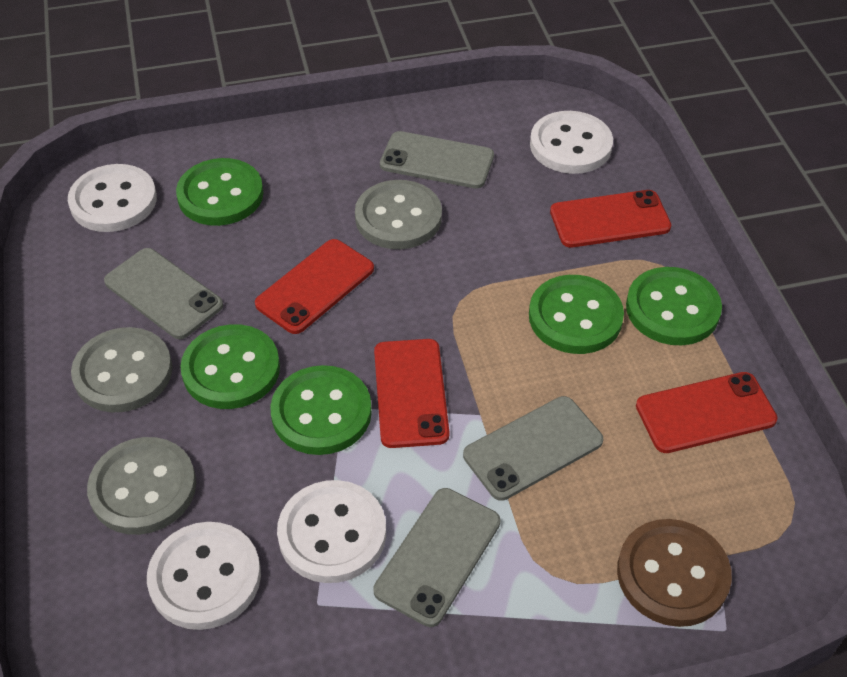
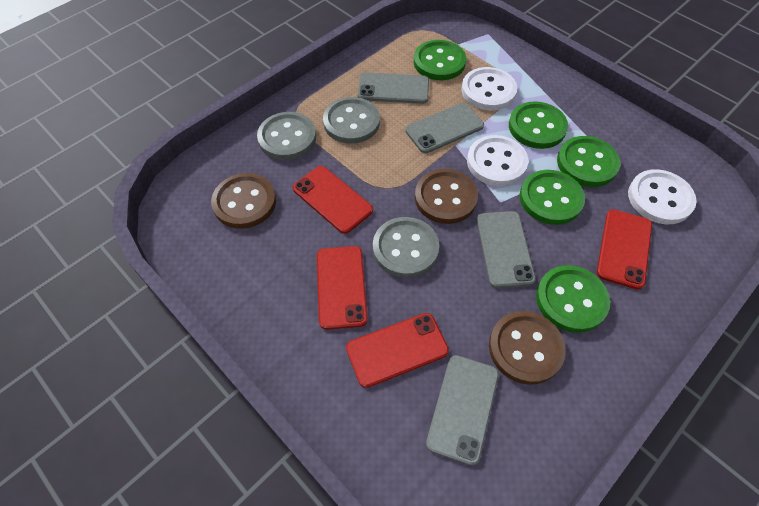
brown button: [617,519,732,627] = 1 -> [211,173,276,229] [415,169,478,224] [489,311,566,385] = 3
white button: [68,164,157,232] [147,522,261,630] [277,480,386,583] [530,111,613,174] = 4 -> [461,67,517,110] [467,135,528,186] [628,169,697,224] = 3

